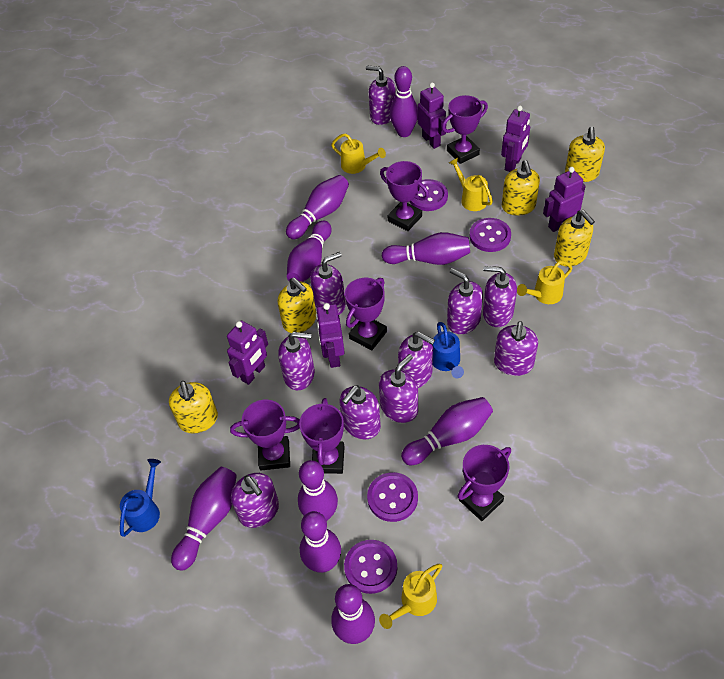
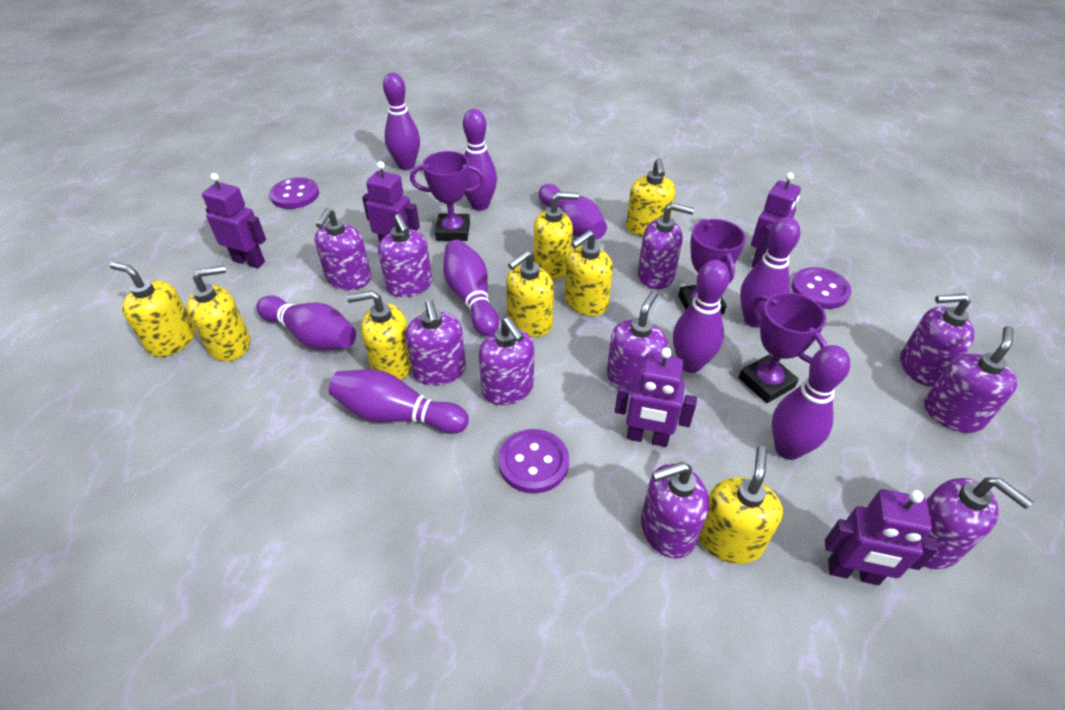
blue watering can: [120,459,161,537] [432,322,464,378] = 2 -> none = 0
purple button: [344,540,397,594] [367,472,418,522] [409,179,448,211] [469,218,511,252] = 4 -> [269,177,319,209] [498,429,569,494] [791,267,851,309] = 3
purple trophy: [230,400,300,471] [299,398,344,474] [345,278,387,350] [380,161,429,231] [442,95,488,164] [457,445,511,521] = 6 -> [410,151,485,241] [678,219,746,315] [739,292,827,403] = 3
yellow soap dispenser: [169,381,218,434] [278,278,316,333] [502,160,540,216] [554,210,595,267] [565,127,605,182] = 5 -> [110,262,196,357] [187,265,250,362] [347,290,411,380] [506,250,554,337] [534,192,579,279] [565,230,613,316] [626,158,676,237] [699,446,783,564] = 8
yellow watering can: [331,133,386,174] [379,564,442,629] [449,158,493,211] [517,261,573,304] = 4 -> none = 0

